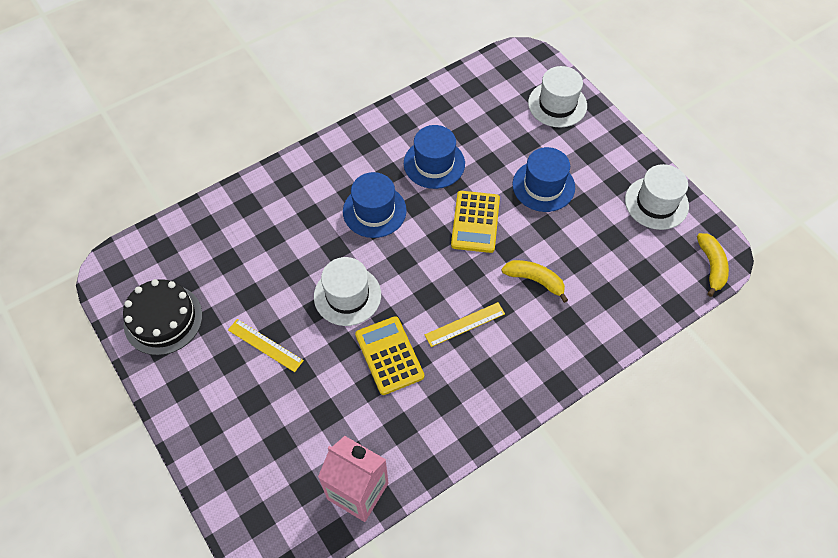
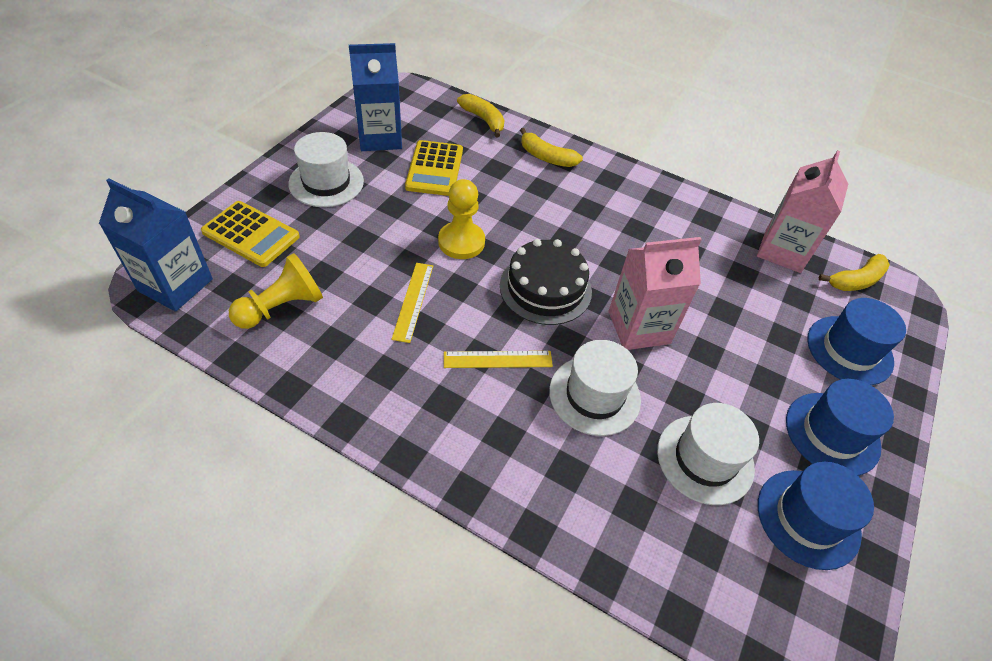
blue carton: none = 0 -> [99,178,213,312] [349,43,402,151] = 2
pink carton: [318,436,388,522] = 1 -> [609,237,702,350] [757,150,848,273] = 2
yellow banana: [502,260,568,303] [697,233,729,297] = 2 -> [457,94,504,137] [520,128,583,167] [819,254,890,291] = 3
yellow pawn: none = 0 -> [229,253,323,329] [438,179,485,259] = 2

